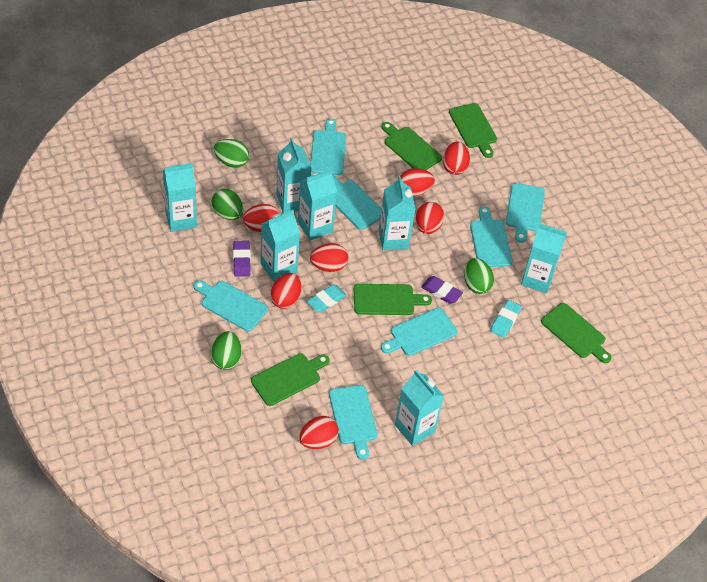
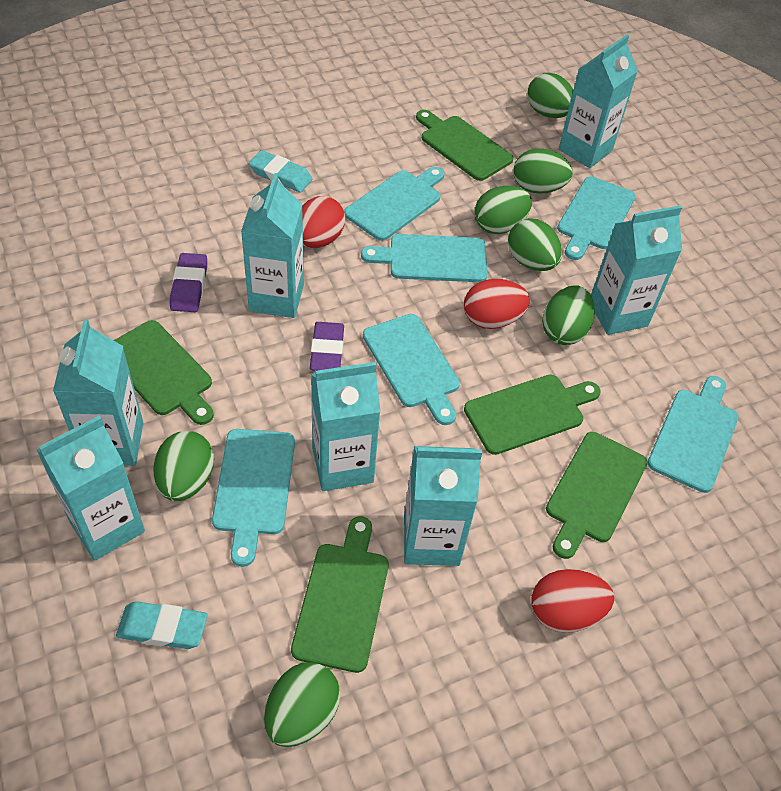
green egg: [211,189,243,220] [211,331,241,370] [214,139,249,168] [464,258,494,294] = 4 -> [153,431,214,501] [264,662,340,747] [474,186,532,234] [508,218,562,271] [513,148,573,194] [527,73,573,118] [542,285,595,345] = 7
red egg: [243,204,279,232] [270,273,301,309] [299,416,339,449] [310,243,348,272] [400,168,435,196] [416,202,444,234] [443,141,470,175] = 7 -> [302,196,345,248] [464,279,530,329] [531,569,614,633] = 3
turquoise cutting board: [194,280,268,332] [310,119,346,175] [329,385,378,460] [333,175,382,230] [381,308,457,356] [470,206,512,267] [506,183,545,243] = 7 -> [212,429,295,567] [344,167,444,241] [361,234,488,282] [363,314,460,425] [557,176,636,260] [648,376,738,493] = 6

